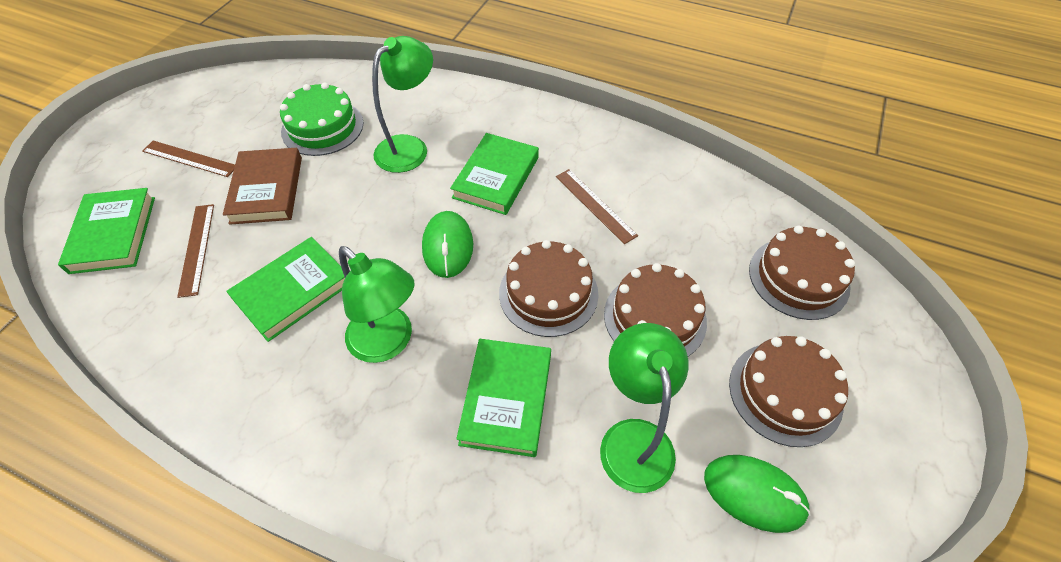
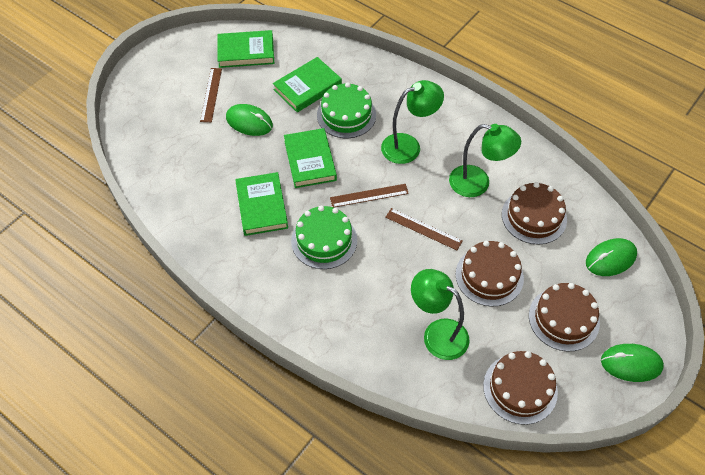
brown book: [223,148,302,225] = 1 -> none = 0
green cake: [280,82,363,156] = 1 -> [291,206,357,269] [317,83,376,138] = 2
green mouse: [422,211,473,278] [704,455,810,533] = 2 -> [226,104,273,136] [586,238,637,276] [601,344,664,382] = 3

